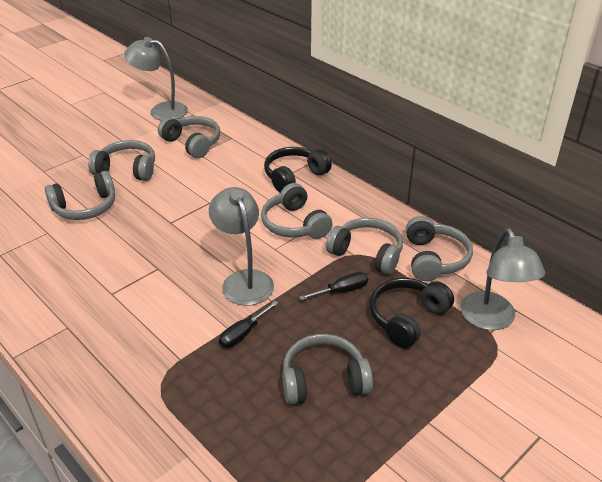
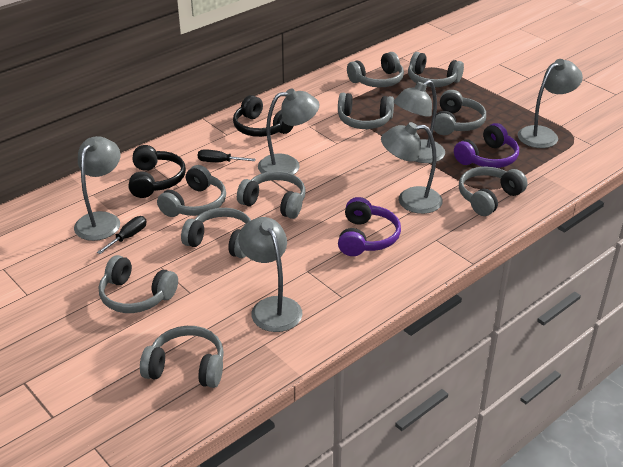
grey headphones: [45,171,115,220] [88,140,155,181] [158,116,220,158] [261,183,332,239] [282,334,373,405] [326,218,403,274] [406,216,473,281] = 7 -> [99,255,178,313] [140,326,224,388] [157,165,226,217] [181,208,251,258] [237,171,306,219] [338,93,394,129] [347,52,404,87] [408,52,464,87] [434,90,486,135] [459,166,528,216] = 10
grey lamp: [124,37,188,121] [209,187,274,306] [460,228,545,330] = 3 -> [74,136,120,241] [238,217,303,332] [258,89,320,175] [381,122,443,214] [394,80,445,163] [518,59,583,148] = 6
purple headphones: none = 0 -> [338,197,401,256] [454,123,519,168] = 2

